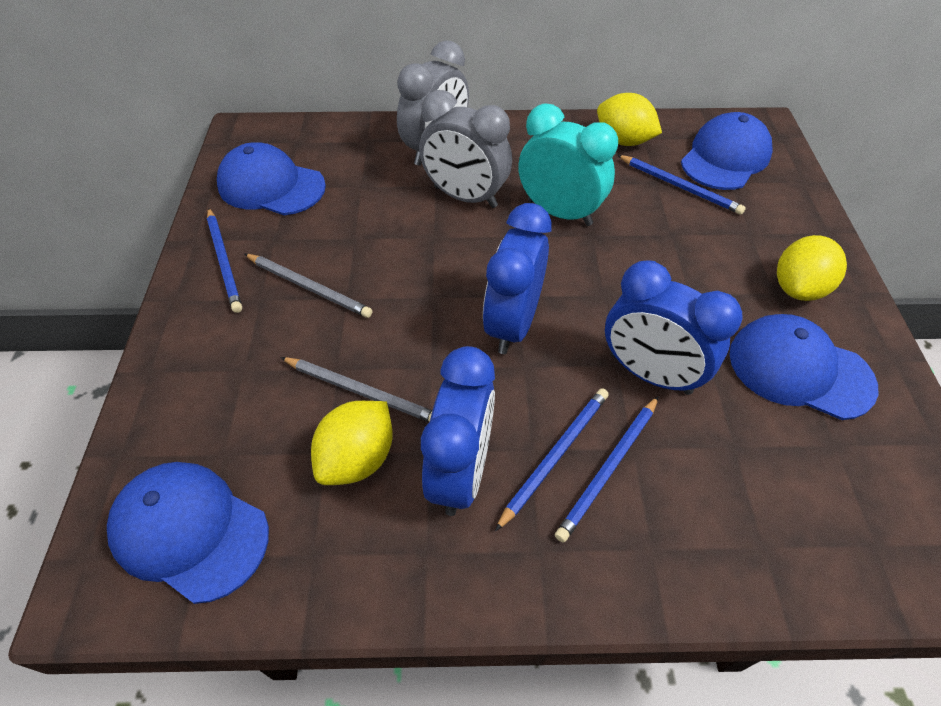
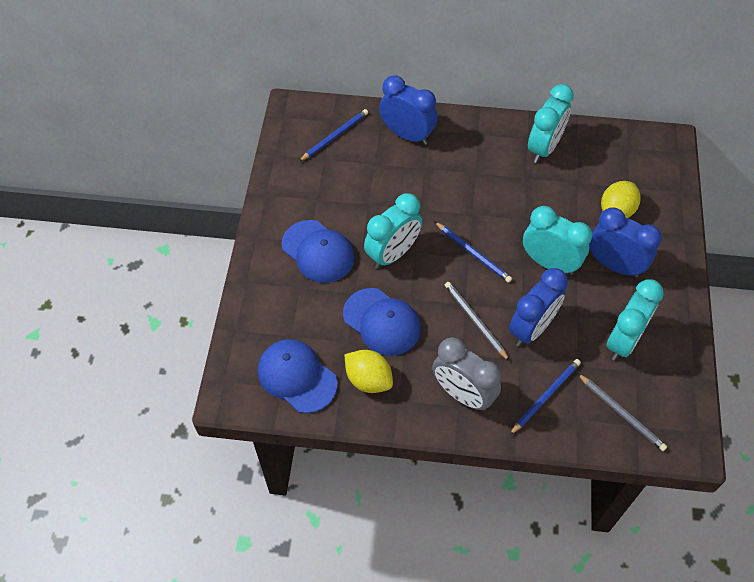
blue cap: [107,462,269,604] [217,142,326,215] [681,112,773,190] [729,314,878,420] = 4 -> [258,339,338,413] [281,220,355,283] [343,288,421,356] = 3
blue pencil: [207,208,242,313] [495,388,609,531] [555,396,659,543] [617,155,746,215] = 4 -> [299,109,368,161] [435,222,512,283] [510,359,581,435] = 3
grey clock: [397,40,469,166] [419,90,512,208] = 2 -> [432,337,501,411] = 1
turquoise clock: [518,103,618,226] = 1 -> [364,193,422,269] [523,206,592,275] [528,84,574,163] [607,279,664,360] = 4
yellow lemon: [311,401,393,485] [597,93,662,146] [777,235,847,301] = 3 -> [345,350,393,393] [601,181,641,218] = 2

